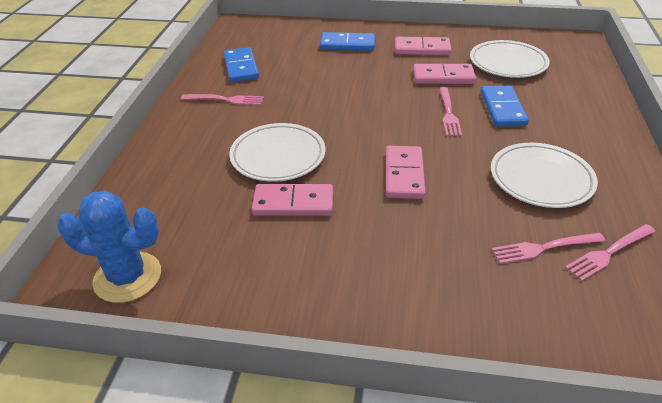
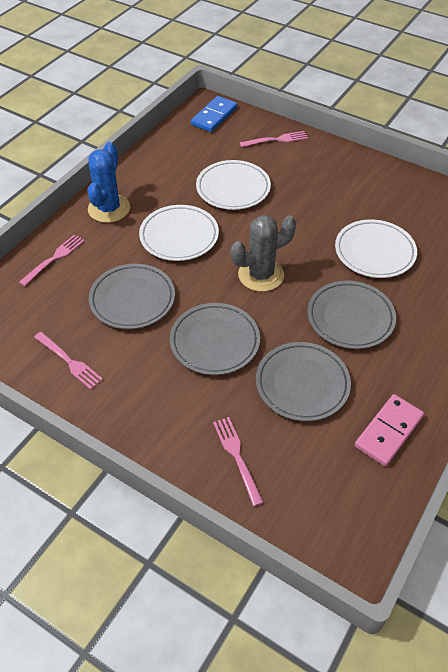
blue domino: [224,47,259,82] [320,32,375,51] [481,86,529,127] = 3 -> [191,96,238,132] = 1
grey cactus: none = 0 -> [231,215,296,292] = 1
grey plate: none = 0 -> [89,264,175,329] [170,303,260,375] [256,342,351,421] [308,281,396,349] = 4
pink domino: [252,184,333,216] [386,146,426,199] [395,37,452,55] [413,64,476,84] = 4 -> [355,394,424,466] = 1

